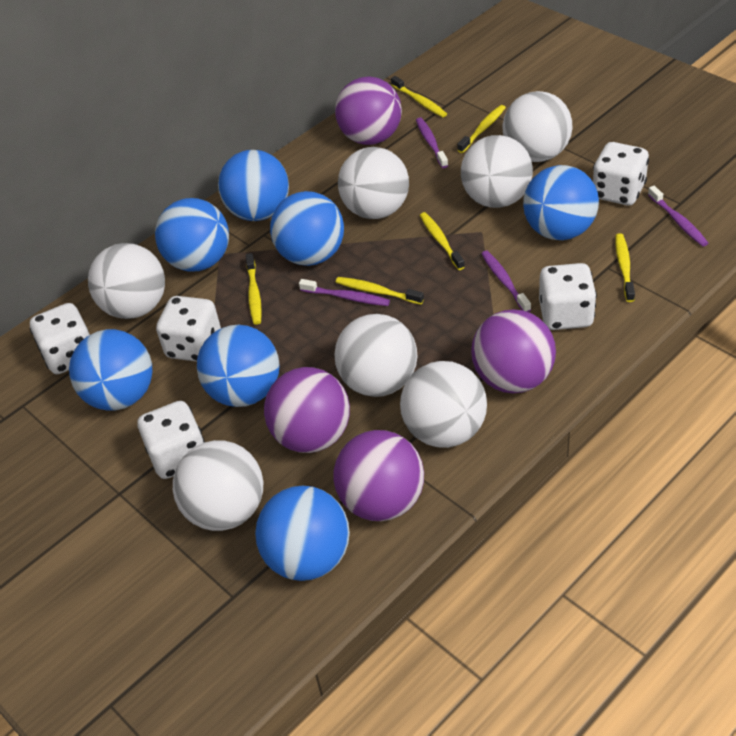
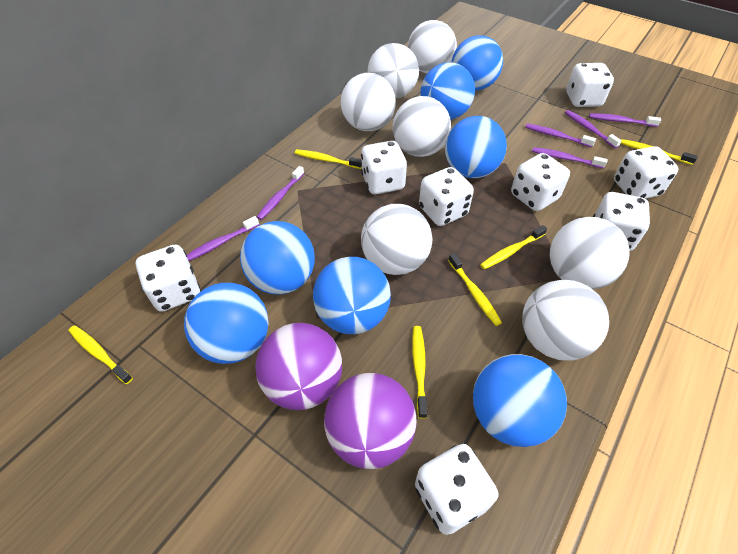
purple ball: [264,367,350,453] [333,430,424,521] [335,76,402,145] [471,309,556,393] = 4 -> [255,323,342,410] [324,373,416,469] = 2
purple toothbrush: [299,279,390,306] [416,118,448,168] [481,250,531,312] [648,186,708,247] = 4 -> [187,216,259,261] [257,166,304,220] [525,124,596,147] [532,147,608,169] [565,110,622,148] [589,113,661,127] = 6
white dice: [30,303,90,374] [138,401,205,479] [156,296,221,362] [539,263,597,330] [593,142,649,205] = 5 -> [136,244,200,312] [361,141,407,194] [415,444,498,535] [419,167,474,226] [511,153,570,211] [566,63,614,107] [593,192,650,251] [614,146,679,199] = 8

